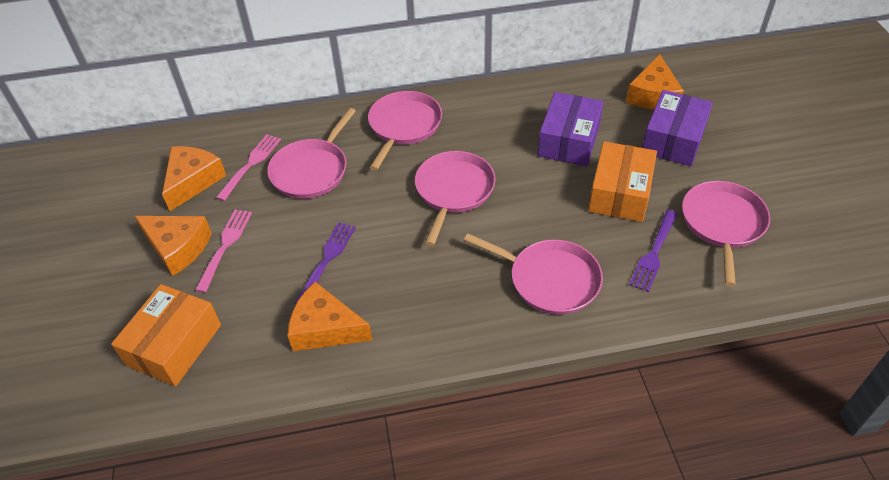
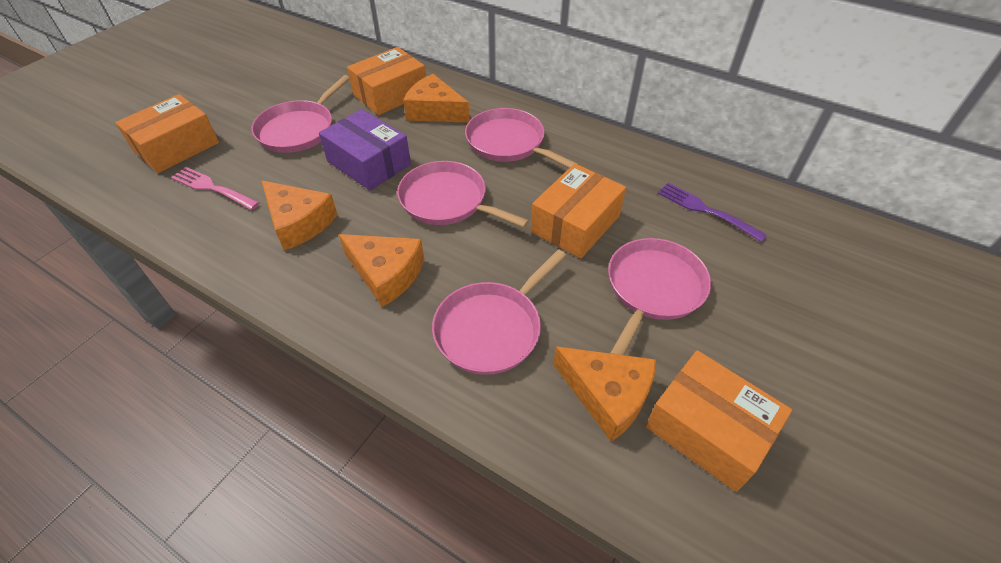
orange box: [111,284,221,386] [588,141,657,222] = 2 -> [115,94,219,173] [347,47,426,115] [531,164,626,258] [646,350,792,492] = 4
pink fork: [195,209,252,293] [216,135,281,201] = 2 -> [171,167,260,210] = 1
purple box: [538,92,604,166] [642,90,713,166] = 2 -> [319,109,411,191] = 1
purple fork: [295,222,356,304] [629,210,678,292] = 2 -> [658,183,767,242] = 1

